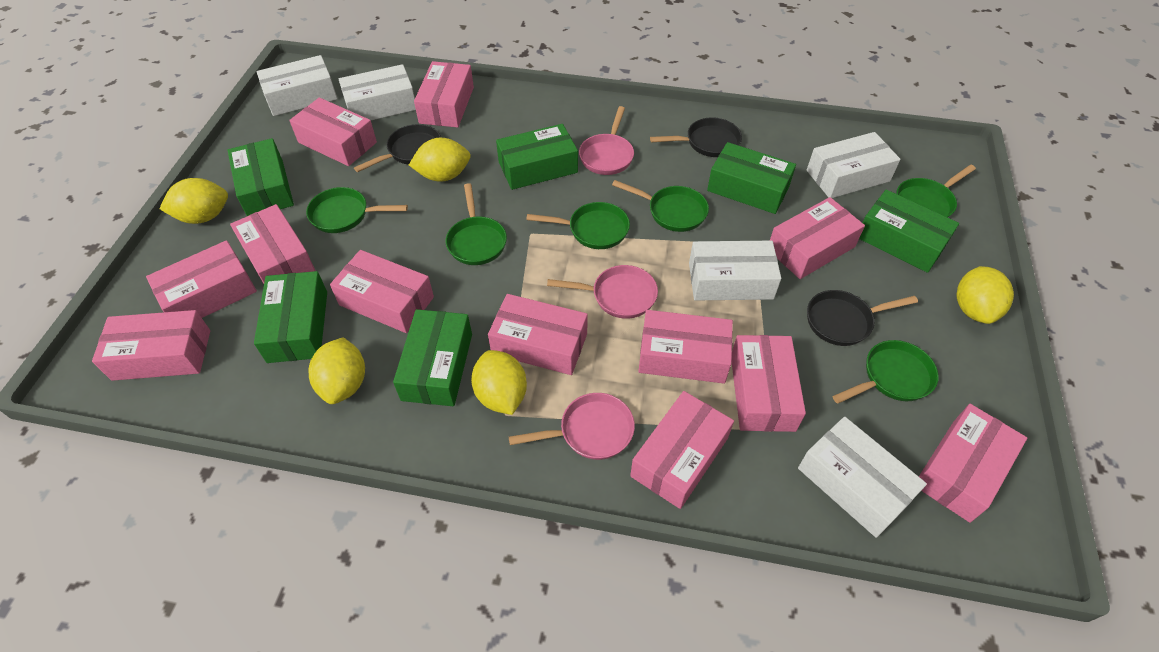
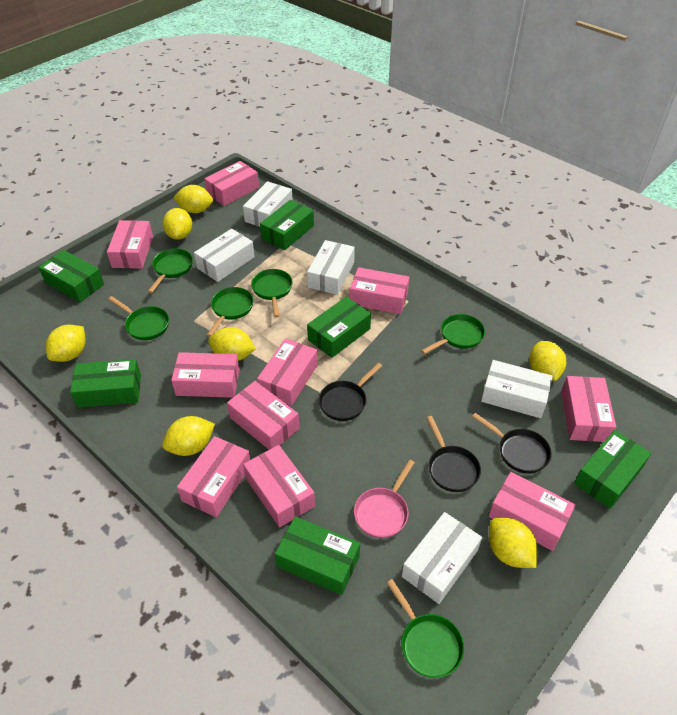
pink box: [92,310,210,381] [146,240,257,318] [230,204,315,284] [289,97,377,166] [330,250,434,333] [414,61,474,128] [488,294,588,375] [630,391,734,509] [638,310,733,384] [731,335,806,432] [770,197,865,279] [919,404,1027,523] = 12 -> [107,220,153,269] [171,352,240,398] [177,436,250,517] [204,161,259,206] [227,381,299,450] [243,445,315,527] [257,338,318,406] [350,267,409,314] [489,472,576,551] [561,376,616,442] = 10
pink pan: [509,393,635,460] [547,265,658,319] [579,106,634,175] = 3 -> [354,459,415,538] = 1
yellow lemon: [159,178,228,224] [309,337,365,404] [409,138,471,182] [471,350,527,415] [957,266,1014,324] = 5 -> [46,325,86,362] [162,208,192,240] [162,416,215,456] [173,185,213,213] [208,327,256,361] [489,518,537,568] [529,341,566,381] = 7

